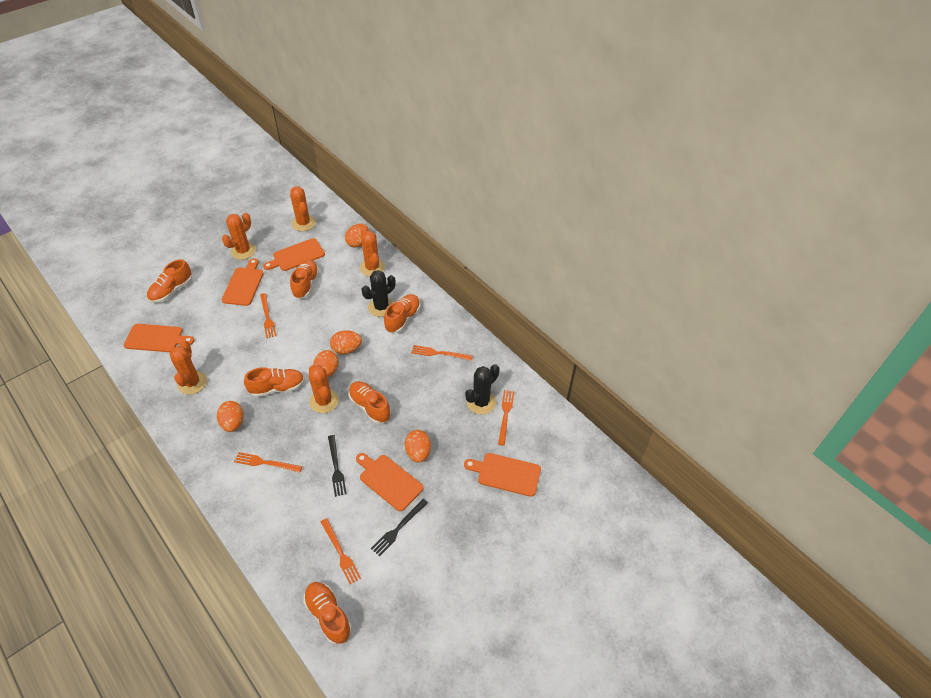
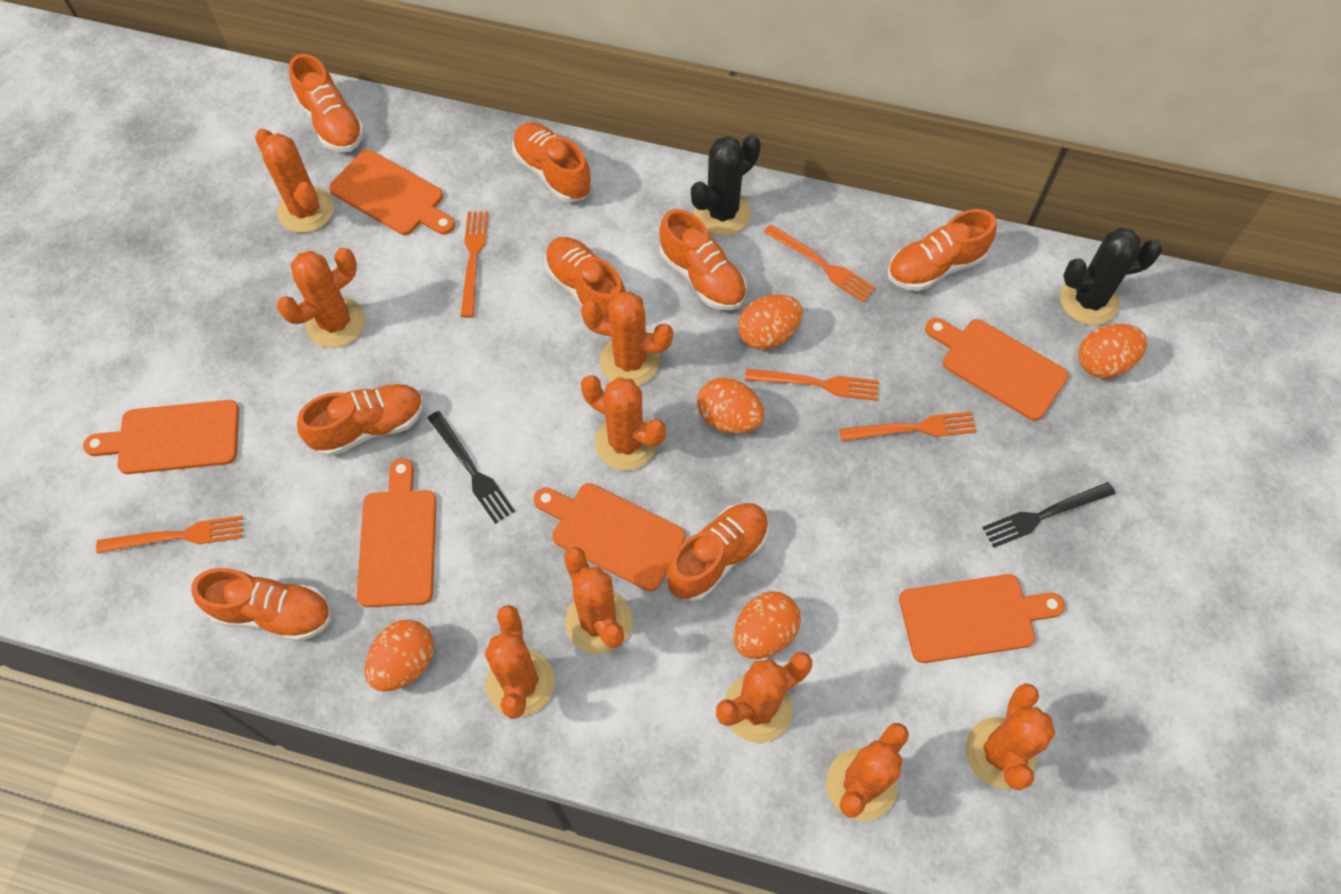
orange cactus: [170,340,207,394] [222,213,256,260] [290,186,316,231] [309,365,339,413] [360,228,385,277] = 5 -> [255,129,334,233] [277,248,365,348] [485,605,555,719] [564,547,632,654] [581,291,673,386] [581,375,666,471] [716,652,812,743] [826,723,909,821] [966,683,1055,790] = 9
orange cutting board: [124,324,194,352] [222,258,264,306] [263,238,325,271] [356,453,423,511] [464,453,541,497] = 5 -> [83,400,239,474] [329,150,455,235] [357,458,437,607] [534,483,685,591] [899,574,1065,663] [925,318,1069,421] = 6
orange shoe: [147,259,192,303] [244,367,305,397] [290,259,319,299] [303,582,352,645] [348,381,391,424] [384,294,420,333] = 6 -> [191,568,331,642] [289,54,365,152] [297,384,424,457] [512,122,592,202] [545,237,626,316] [659,209,747,310] [667,503,769,602] [887,209,997,291] = 8

